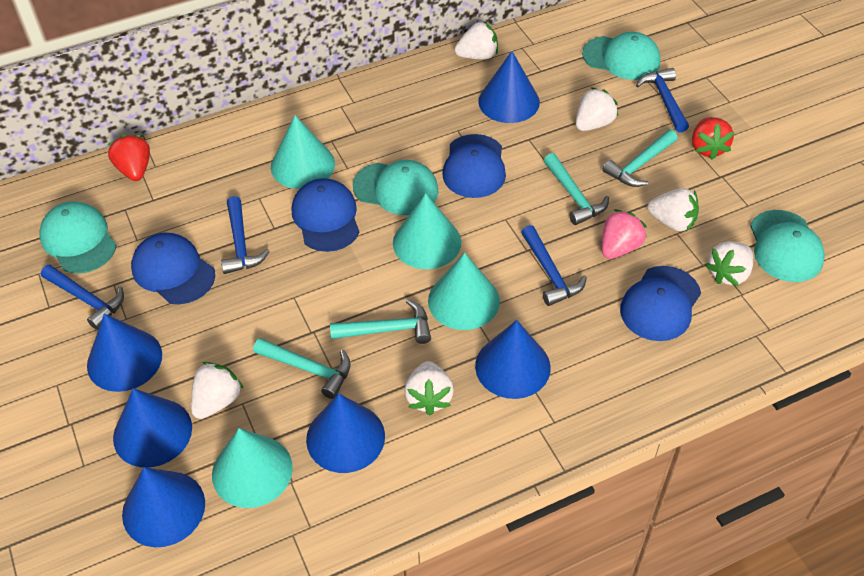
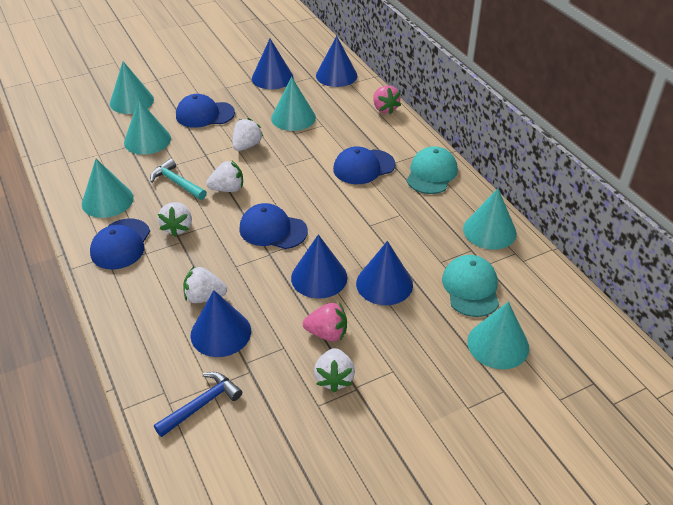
blue cone: [87,313,162,392] [113,388,192,468] [122,467,205,547] [306,393,385,473] [475,320,551,399] [478,51,540,123] = 6 -> [191,290,251,357] [252,39,294,89] [291,234,347,299] [316,36,357,87] [356,241,413,305] = 5
blue hammer: [41,265,124,330] [221,196,270,274] [521,225,587,306] [636,68,689,133] = 4 -> [154,372,242,437] = 1
pink strawberry: [602,209,647,259] = 1 -> [303,302,347,342] [373,85,401,115] = 2
red strawberry: [107,134,150,181] [692,117,734,160] = 2 -> none = 0
turquoise cap: [40,201,117,273] [353,160,439,215] [582,32,661,80] [750,210,825,282] = 4 -> [406,146,458,194] [442,255,499,317] = 2
turquoise cone: [212,428,293,508] [271,115,335,189] [393,193,461,269] [428,253,500,330] = 4 -> [82,159,134,218] [110,61,154,114] [124,99,171,155] [271,77,316,131] [463,188,517,250] [467,301,529,369] = 6
turquoise hammer: [253,338,351,399] [330,299,431,344] [544,153,609,225] [602,129,678,187] = 4 -> [150,159,207,200] = 1
white strawberry: [191,362,243,419] [404,361,454,415] [455,21,498,60] [575,87,618,131] [647,188,699,232] [705,241,753,286] = 6 -> [158,202,192,237] [183,266,227,303] [206,161,243,192] [233,118,264,151] [314,348,355,393] = 5

